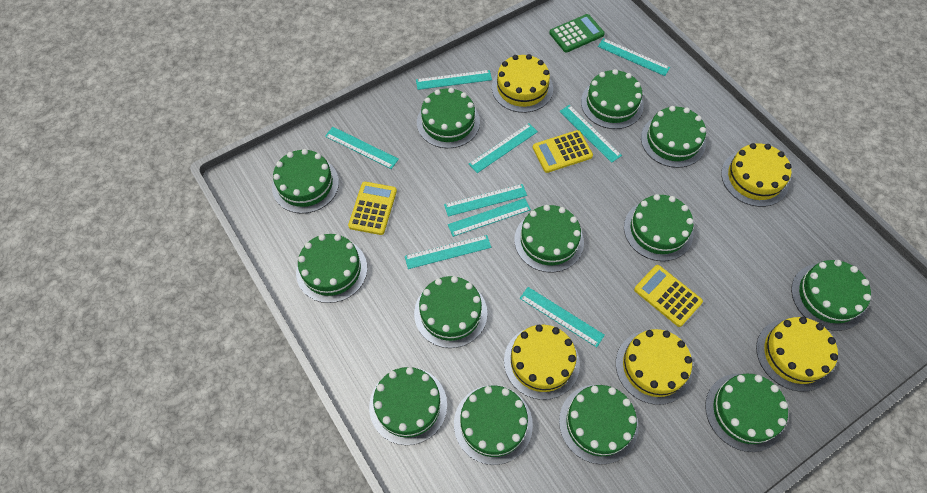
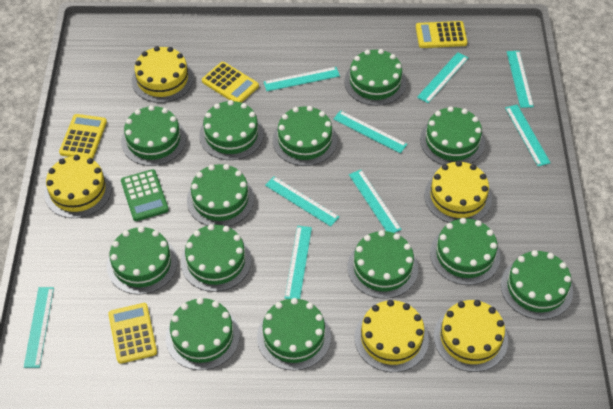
yellow calculator: [348,182,397,235] [533,130,593,173] [634,265,703,327] = 3 -> [59,114,107,159] [108,303,157,364] [202,62,259,103] [416,21,467,48] = 4

